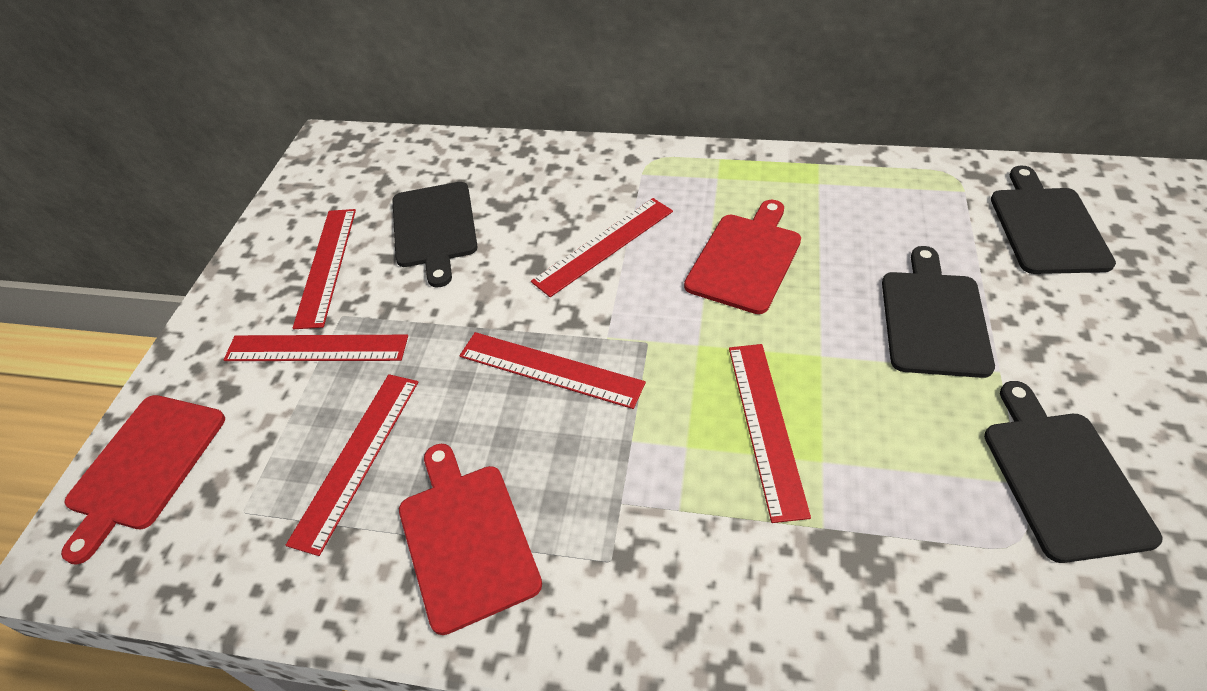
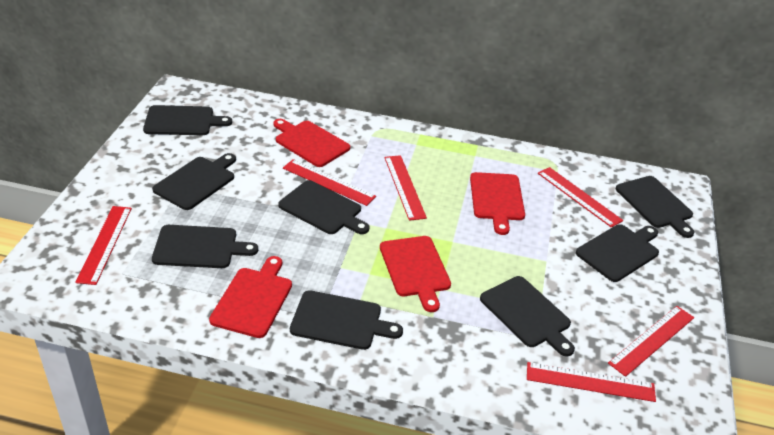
black cutting board: [392,182,478,287] [882,246,995,378] [984,381,1163,563] [991,166,1116,274] = 4 -> [143,105,232,135] [152,153,236,210] [152,225,258,268] [278,180,369,234] [290,290,403,350] [480,276,575,356] [576,224,659,282] [616,176,695,238] = 8
red cutting board: [61,395,225,564] [399,444,542,635] [684,200,801,314] = 3 -> [209,256,292,338] [273,119,350,167] [380,236,451,312] [470,172,525,235] = 4

